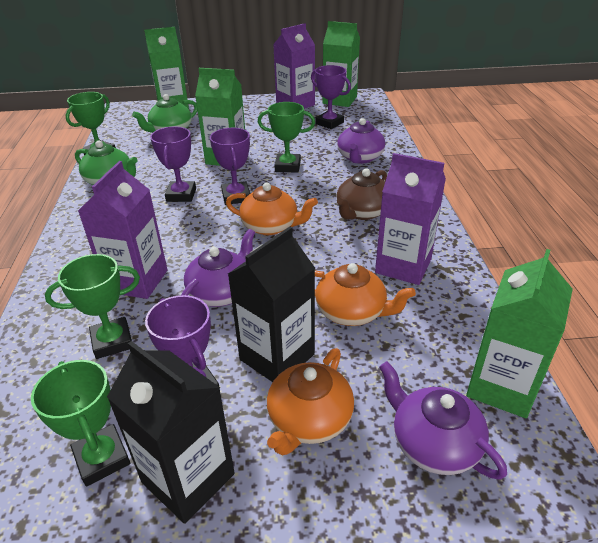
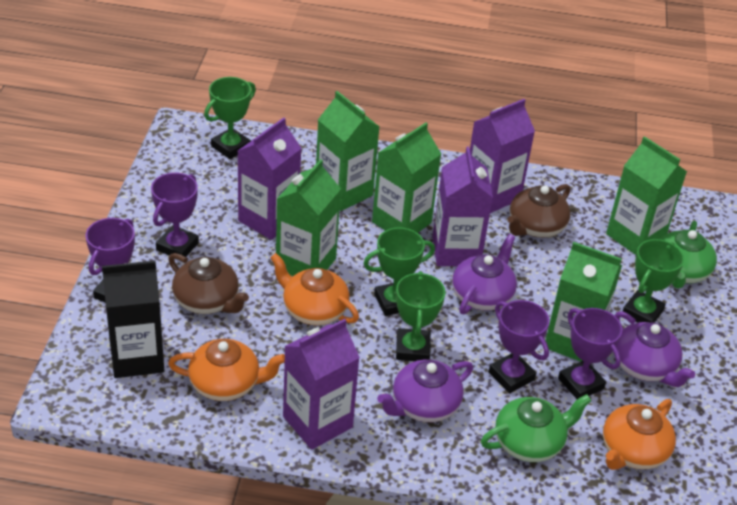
black carton: [107,341,235,524] [228,227,315,382] = 2 -> [102,261,164,378] = 1
brown teapot: [337,168,387,220] = 1 -> [168,253,249,314] [507,184,571,238] = 2
green carton: [144,27,189,109] [195,68,245,166] [323,21,360,107] [466,249,573,418] = 4 -> [276,159,341,276] [316,91,380,211] [372,123,441,233] [545,242,622,362] [606,136,687,255] = 5
purple carton: [78,161,168,299] [273,23,315,109] [375,153,446,285] = 3 -> [238,117,302,240] [283,319,360,450] [433,147,493,266] [470,99,535,213] = 4

